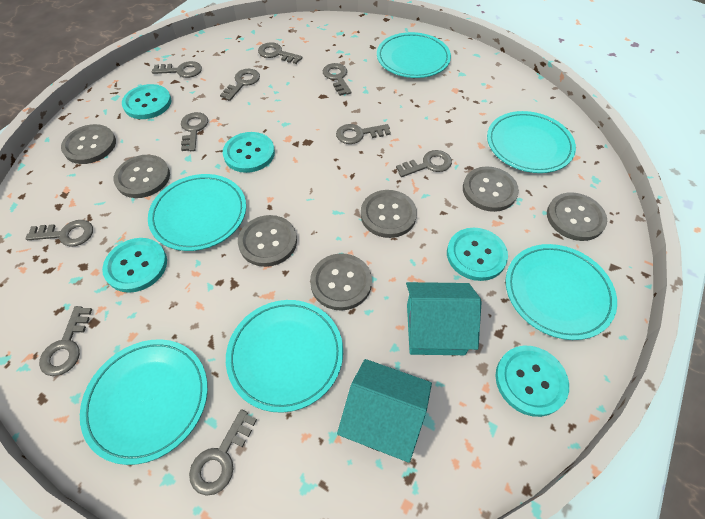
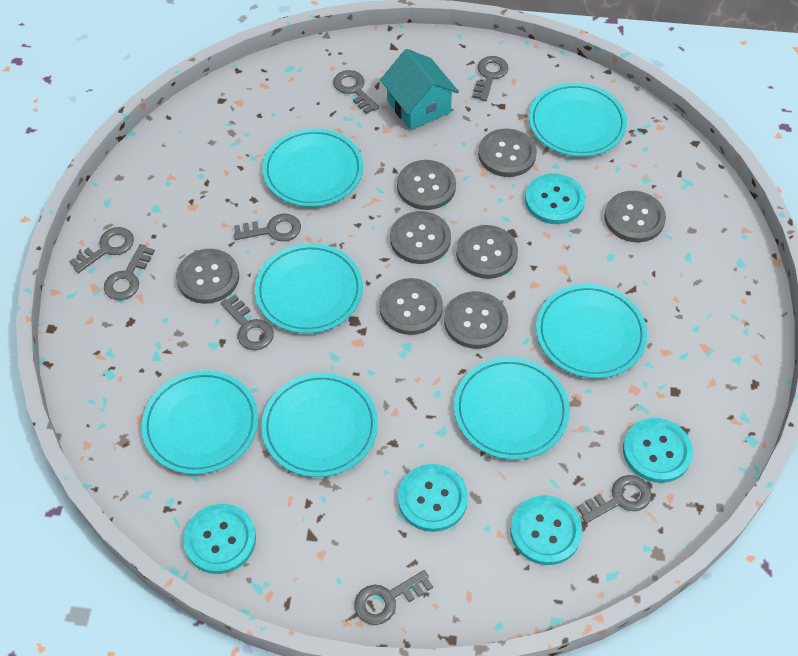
grey button: [61,124,116,164] [114,155,170,198] [238,215,297,267] [310,253,372,311] [361,190,417,238] [463,166,519,212] [547,192,607,241] = 7 -> [176,249,239,304] [379,278,443,335] [390,211,451,264] [397,160,456,210] [444,291,508,349] [456,225,518,279] [478,129,537,177] [604,191,666,242] = 8
grey key: [25,220,93,247] [39,306,92,376] [152,61,202,78] [181,112,208,151] [189,409,257,496] [220,69,260,101] [258,42,303,64] [323,63,352,96] [336,124,391,144] [396,150,452,177] = 10 -> [69,227,134,273] [104,244,155,300] [221,295,274,350] [234,214,301,241] [333,70,379,114] [355,570,433,625] [472,56,508,101] [577,475,651,523] = 8
turquoise house: [337,359,432,463] [406,282,482,355] = 2 -> [380,49,459,130] = 1
turquoise plate: [80,339,208,465] [148,174,246,251] [226,300,343,413] [377,32,451,78] [487,111,576,173] [506,244,617,340] = 6 -> [142,370,258,474] [255,243,363,334] [261,373,378,477] [262,128,363,207] [454,357,570,460] [529,83,627,157] [536,284,647,378] = 7

